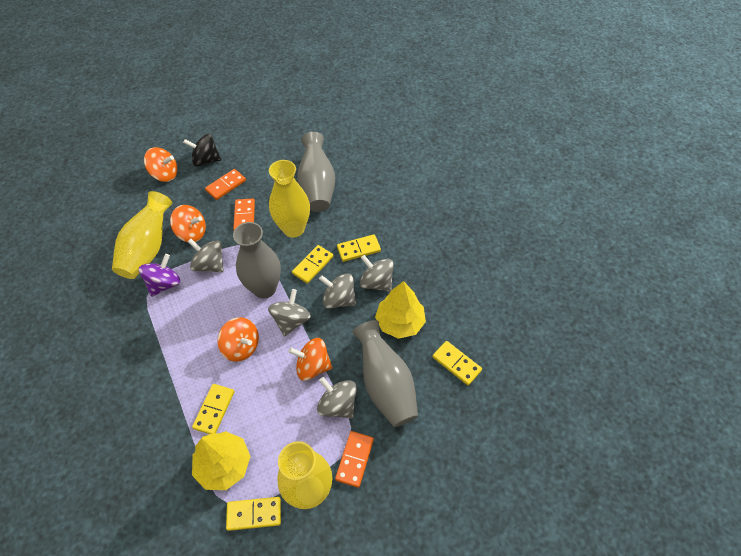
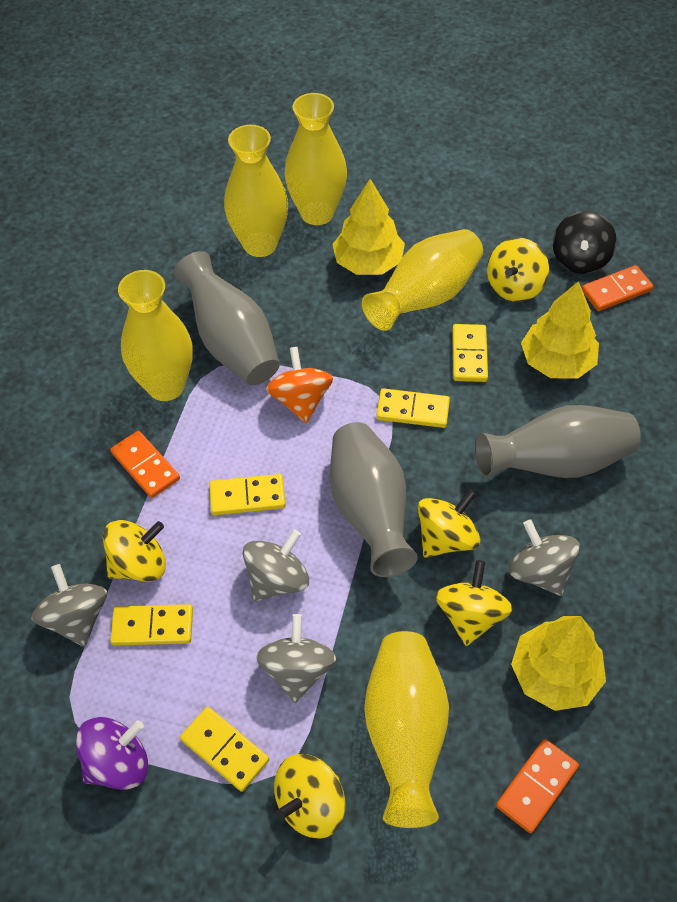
grey spinning top: [188,239,224,272] [268,289,311,337] [317,377,357,418] [319,273,356,309] [360,255,394,292] = 5 -> [31,564,107,647] [242,530,309,602] [256,614,336,703] [509,520,580,596] = 4
orange spinning top: [144,147,177,182] [170,205,206,242] [217,317,259,362] [289,338,333,381] = 4 -> [266,347,333,423] = 1
yellow spinning top: none = 0 -> [103,520,166,582] [274,754,345,839] [418,489,480,558] [435,560,513,646] [487,238,549,302] = 5
yellow tree: [192,431,251,490] [375,281,426,339] = 2 -> [332,179,405,275] [511,616,606,711] [521,281,599,378] = 3
yellow vase: [112,191,172,279] [269,160,310,238] [277,441,332,509] = 3 -> [118,270,193,401] [224,125,288,257] [284,93,347,225] [362,229,483,331] [364,631,449,828] = 5

